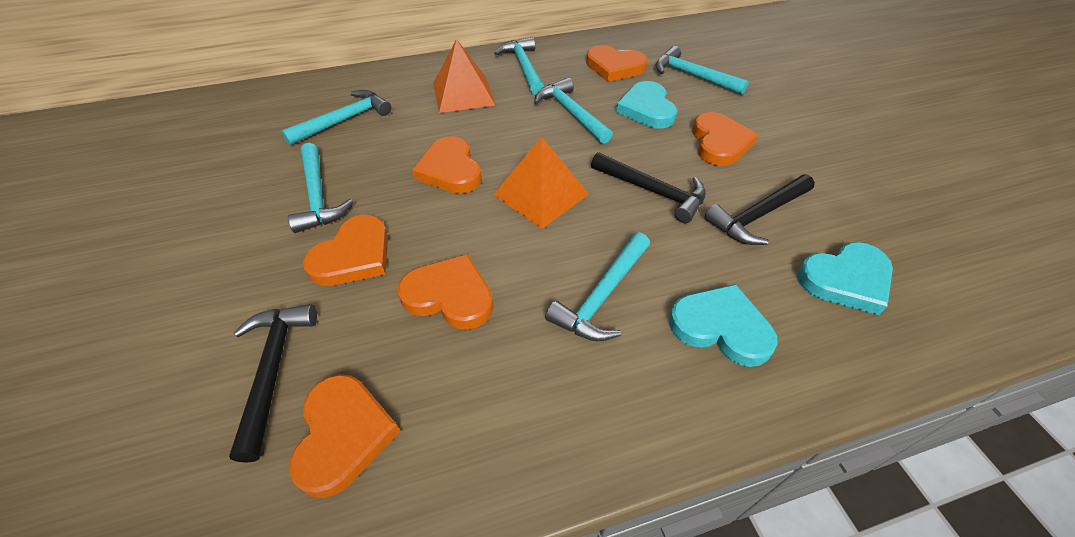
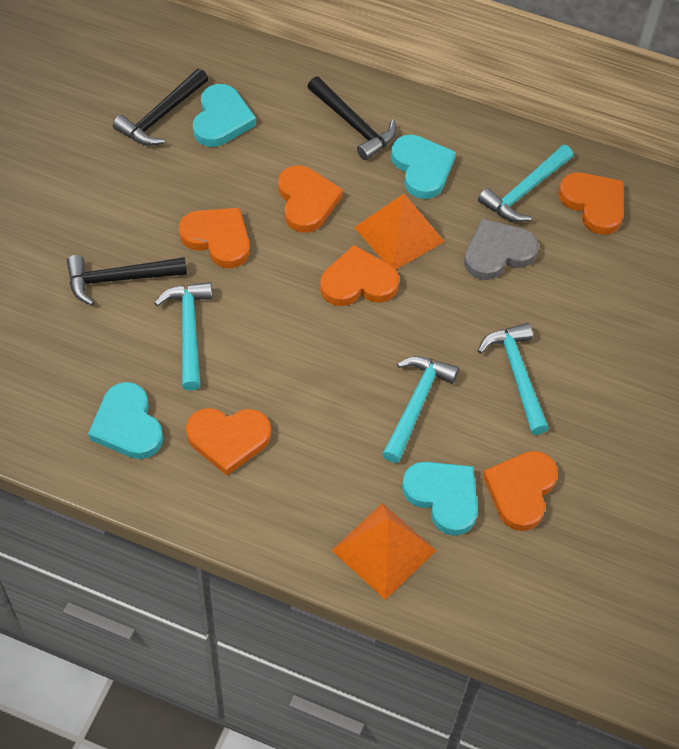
grey heart: none = 0 -> [464,219,539,280] = 1
turquoise hammer: [281,90,391,145] [288,143,353,233] [494,37,544,95] [534,78,613,144] [545,232,650,341] [656,46,749,95] = 6 -> [155,282,212,391] [382,356,459,463] [478,145,573,222] [478,323,549,435] = 4
turquoise heart: [616,81,677,129] [669,284,778,367] [797,242,893,315] = 3 -> [88,382,163,459] [193,84,256,147] [391,135,456,199] [402,462,478,536] = 4

